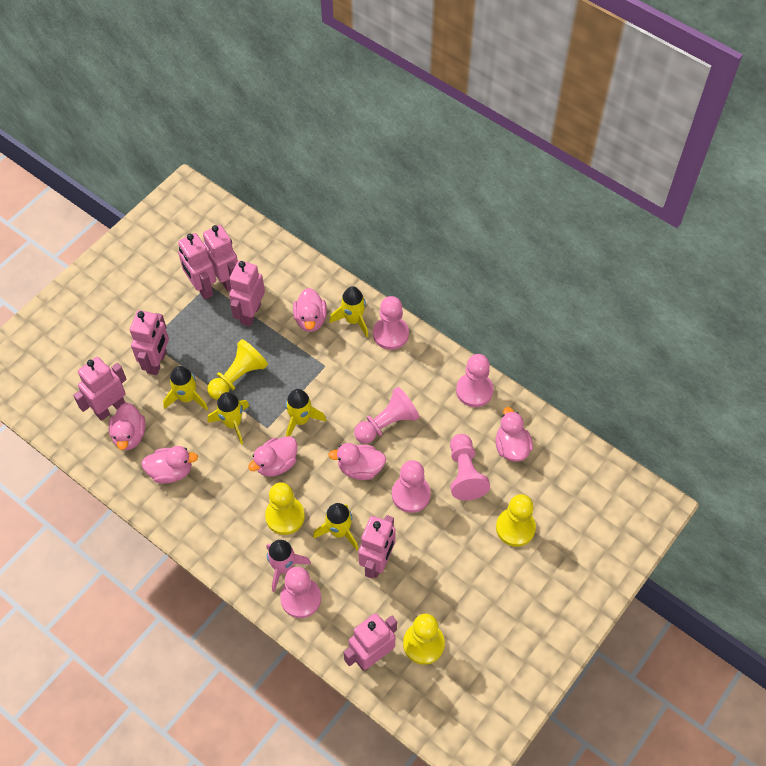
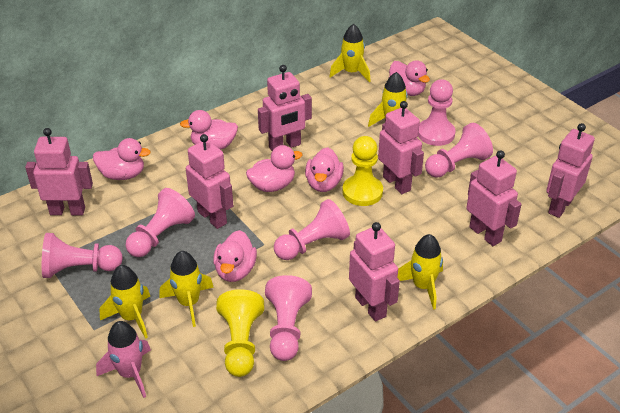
yellow pawn: [207,339,268,400] [265,482,305,535] [403,614,445,665] [496,494,536,547] = 4 -> [216,289,264,377] [342,136,383,206] = 2

